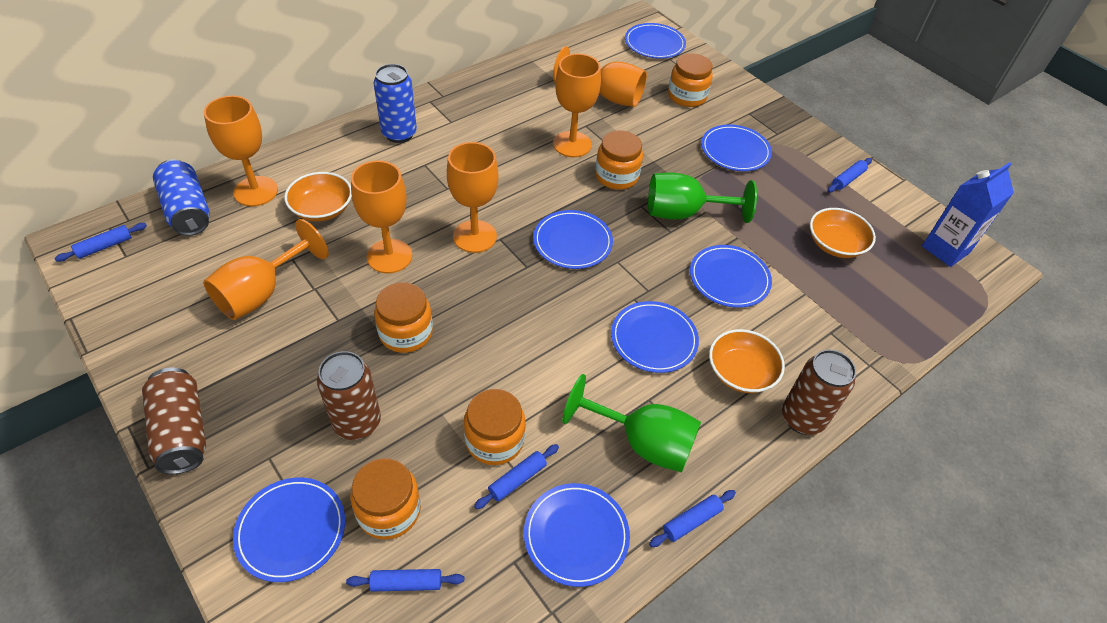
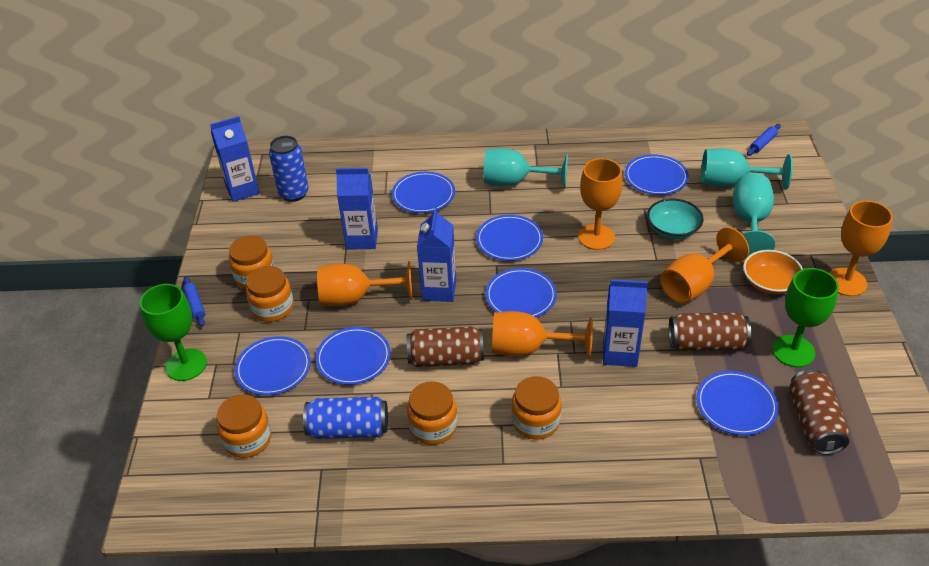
blue carton: [922,162,1014,267] = 1 -> [210,116,260,202] [336,168,378,250] [417,208,456,302] [603,280,648,367] = 4
blue rolling pin: [54,223,147,262] [346,569,464,592] [474,444,559,509] [649,490,736,547] [827,158,872,192] = 5 -> [183,277,205,327] [747,124,781,156] = 2
orange bowl: [284,172,352,221] [709,329,785,393] [810,208,876,258] = 3 -> [743,250,803,295] = 1
orange goblet: [203,219,329,320] [204,96,278,206] [351,161,412,273] [447,142,498,253] [553,46,647,107] [553,54,601,157] = 6 -> [317,261,413,306] [492,311,593,359] [578,158,622,250] [660,227,749,304] [829,201,893,296] = 5
turquoise bowl: none = 0 -> [647,198,704,239] = 1
turquoise goblet: none = 0 -> [483,148,568,189] [701,148,793,190] [733,173,775,256] = 3

